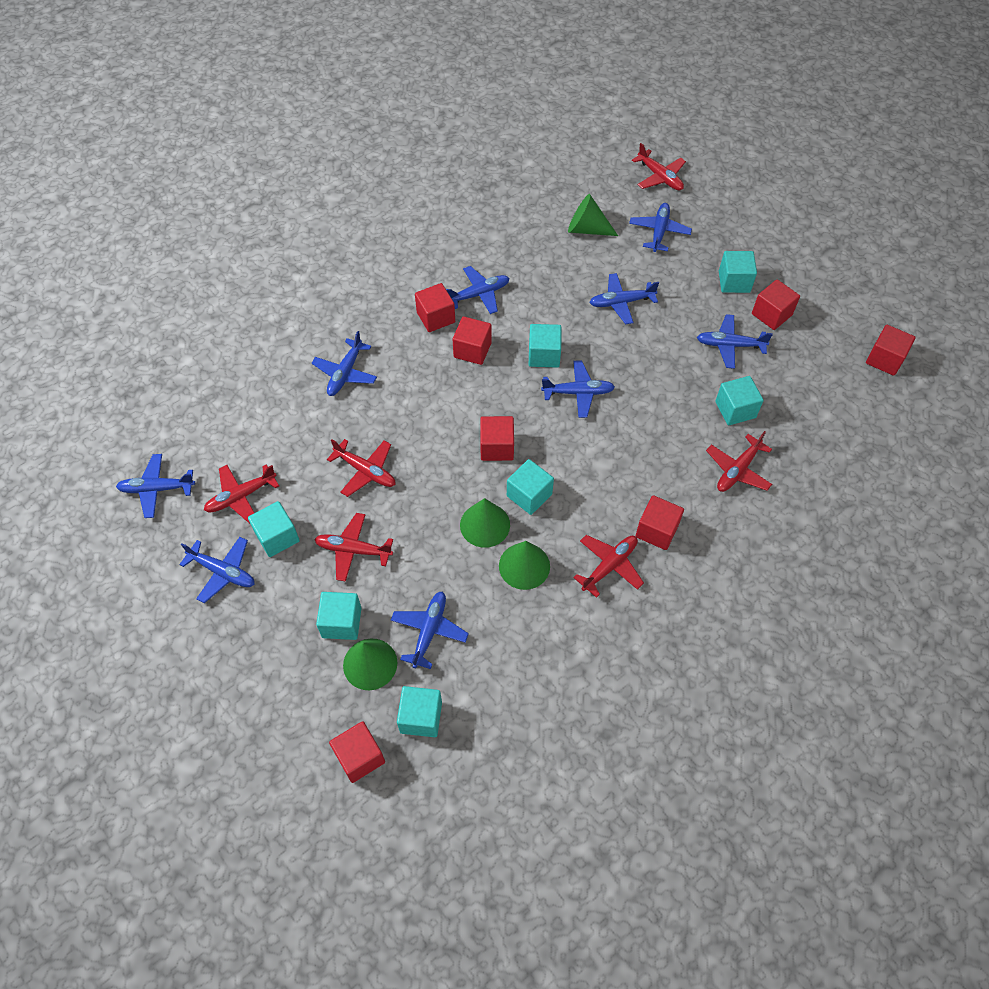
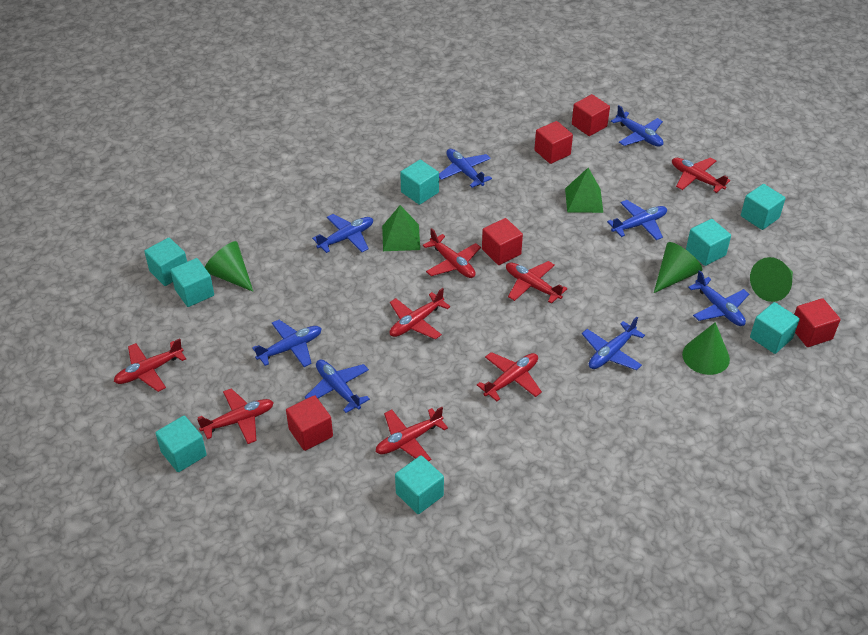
blue plane: [116,454,195,518] [179,537,255,603] [312,331,377,396] [391,591,469,669] [446,266,510,314] [541,360,615,418] [589,273,659,324] [629,203,692,252] [697,314,773,369] = 9 -> [252,320,322,367] [304,360,370,413] [312,214,373,253] [439,149,492,188] [582,317,645,370] [607,200,667,240] [611,105,663,147] [688,270,749,326] = 8
green pyramid: none = 0 -> [382,205,420,251] [565,168,603,213] = 2
red cube: [329,721,385,783] [415,283,455,332] [453,316,492,365] [480,416,514,461] [636,495,684,550] [752,279,800,330] [866,325,915,376] = 7 -> [286,395,333,451] [482,218,523,265] [534,121,573,164] [572,94,610,136] [794,298,840,347] = 5
red plane: [204,464,279,524] [314,513,393,582] [327,439,395,497] [573,535,644,598] [632,143,686,190] [706,431,772,492] = 6 -> [114,338,186,392] [197,388,274,444] [376,407,448,461] [390,288,450,339] [423,228,481,278] [477,352,542,401] [506,261,568,304] [672,157,730,193] = 8
turquoise cube: [248,501,300,557] [316,592,361,640] [397,686,442,737] [507,459,554,515] [529,324,561,368] [715,376,764,425] [719,251,757,293] = 7 -> [144,238,187,286] [155,416,207,472] [170,258,214,307] [395,455,444,514] [400,160,439,205] [686,219,731,266] [741,184,786,230] [750,302,800,354] = 8

